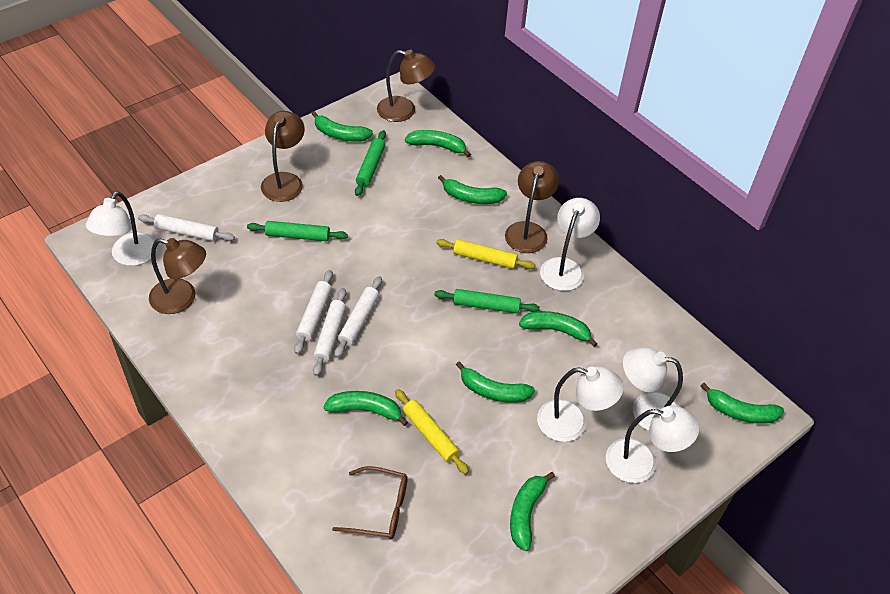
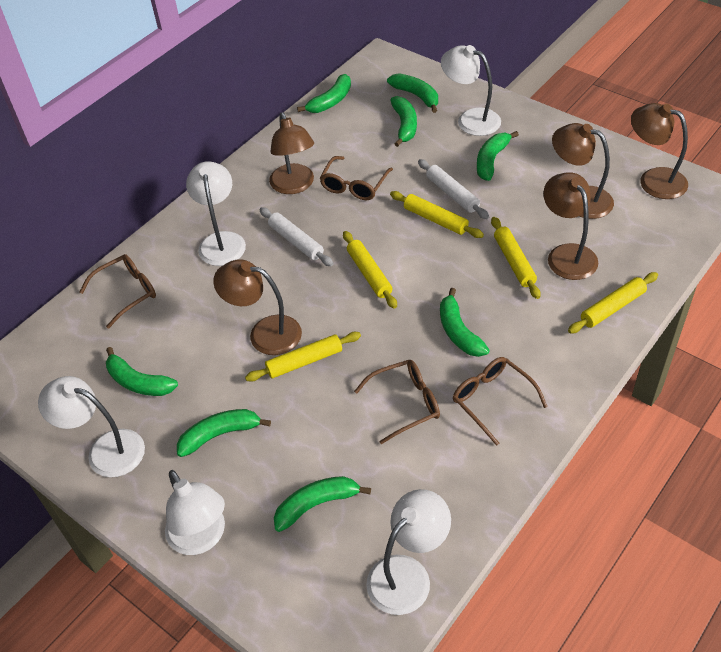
brown glasses: [332,466,408,539] = 1 -> [80,254,156,329] [320,156,393,200] [354,360,440,444] [453,357,548,446] = 4
brown lamp: [149,238,206,314] [261,111,305,202] [377,50,435,122] [505,161,559,253] = 4 -> [213,259,302,355] [269,112,314,194] [543,172,598,280] [552,123,614,219] [631,103,688,199] = 5
green rolling pin: [247,221,348,241] [355,130,386,196] [434,289,540,313] = 3 -> none = 0
white rolling pin: [138,214,235,241] [294,270,333,354] [313,288,346,376] [334,276,382,358] = 4 -> [259,207,333,266] [418,159,490,219] = 2
yellow rolling pin: [395,389,469,474] [436,239,535,269] = 2 -> [245,332,361,382] [343,231,397,309] [390,191,484,238] [491,217,541,299] [568,272,658,334] = 5

